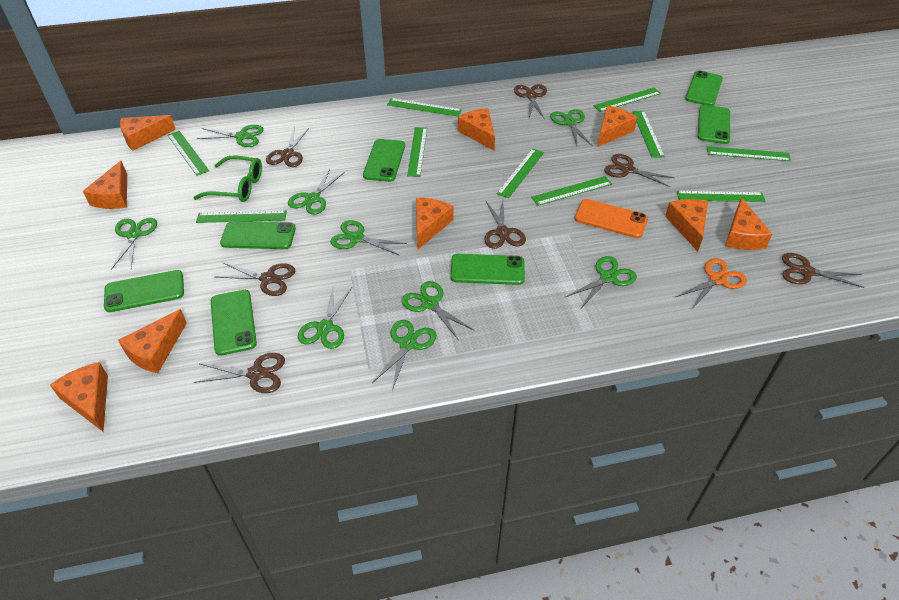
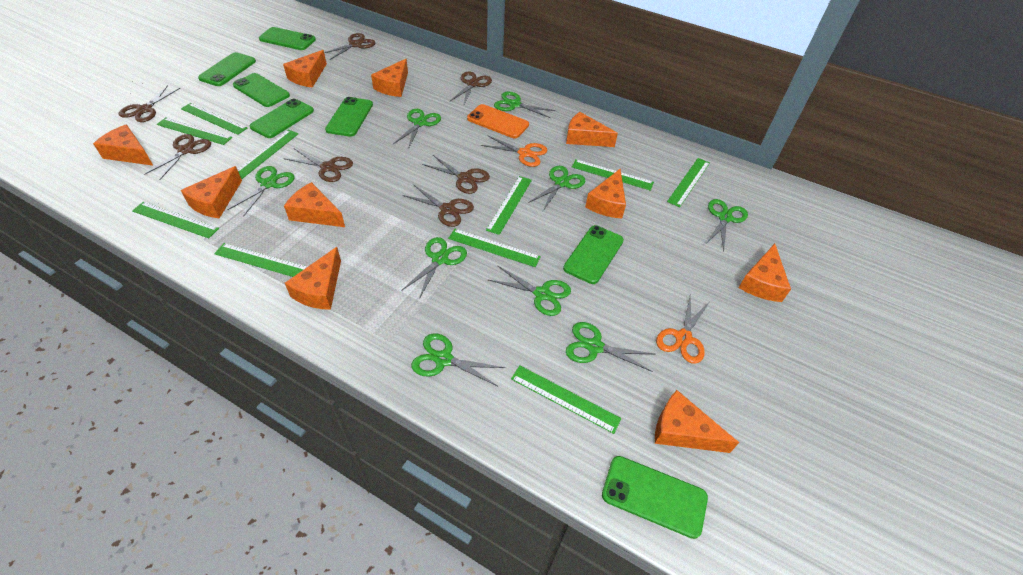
green glasses: [193,156,262,202] = 1 -> none = 0
orange cheese: [50,362,108,432] [83,161,127,209] [118,309,187,373] [120,115,176,151] [416,198,454,249] [458,108,495,151] [597,105,638,147] [665,199,708,251] [725,198,772,250] = 9 -> [93,124,153,166] [181,166,242,218] [283,50,327,88] [284,182,345,227] [285,247,341,310] [371,59,408,97] [566,112,618,147] [585,169,626,219] [655,390,739,453] [739,244,791,302] = 10
orange scissors: [676,258,747,310] = 1 -> [481,135,547,167] [656,295,709,364] = 2

